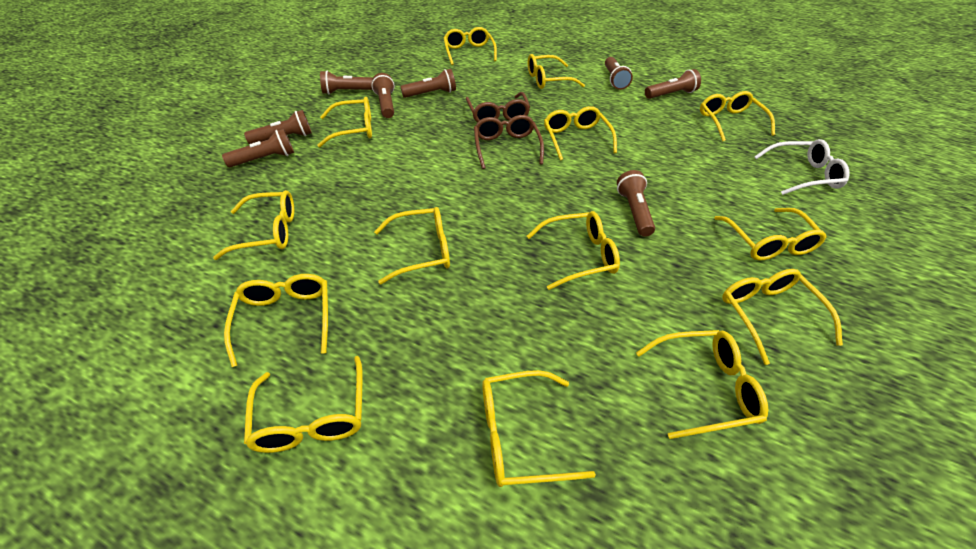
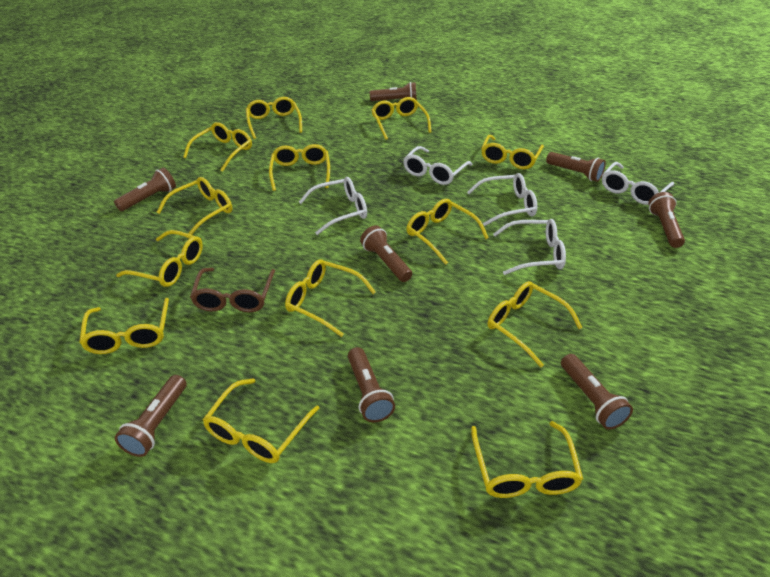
brown glasses: [466,92,530,122] [474,115,544,169] = 2 -> [190,268,275,312] = 1
white glasses: [754,139,850,195] = 1 -> [299,177,367,235] [403,146,472,185] [467,173,537,226] [493,219,566,275] [602,162,674,205] = 5
yellow glasses: [213,190,294,260] [224,274,328,367] [244,356,362,453] [317,97,372,147] [374,207,450,284] [444,27,497,65] [482,370,596,487] [527,211,620,290] [528,54,585,89] [544,106,617,161] [636,330,768,439] [700,91,775,142] [714,208,827,260] [722,269,843,365] = 14 -> [79,298,169,354] [116,230,203,287] [156,177,232,235] [183,122,252,172] [203,379,320,463] [246,97,302,139] [269,144,330,191] [285,259,376,337] [371,97,431,140] [406,199,489,265] [471,421,583,498] [481,135,544,169] [488,281,582,367] = 13

